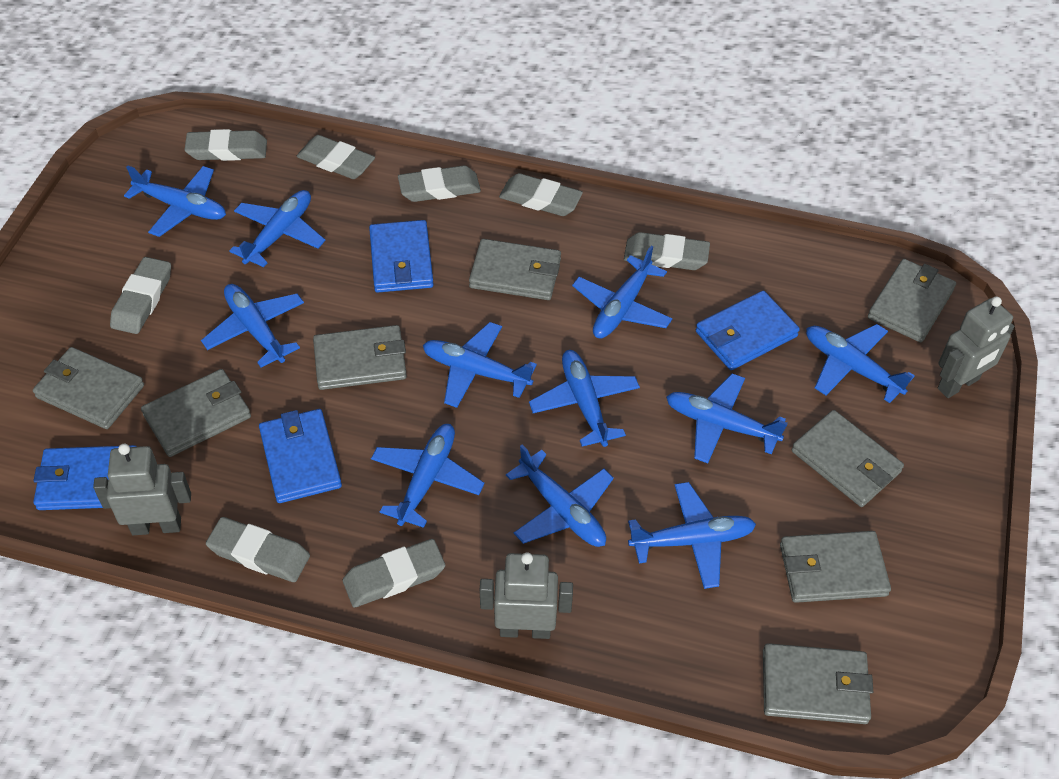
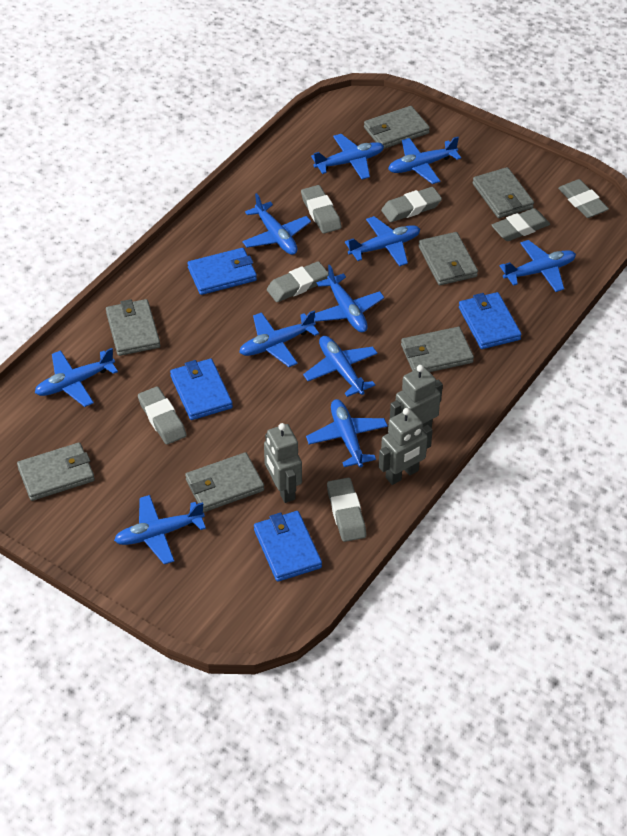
grey eraser: [110,257,171,334] [184,129,267,161] [206,517,310,582] [297,135,375,179] [343,539,445,608] [398,166,481,202] [499,173,583,216] [624,232,710,270] = 8 -> [138,386,187,445] [267,261,329,302] [301,185,342,234] [327,478,366,542] [381,187,442,222] [492,208,550,241] [558,179,609,218] = 7
grey wallet: [33,347,144,429] [141,369,251,457] [313,325,407,390] [469,239,561,300] [763,643,873,724] [780,531,891,603] [791,410,904,507] [868,259,956,342] = 8 -> [17,442,95,501] [106,299,160,356] [185,452,264,512] [364,106,430,149] [401,327,474,372] [418,232,478,285] [472,167,534,218] = 7

